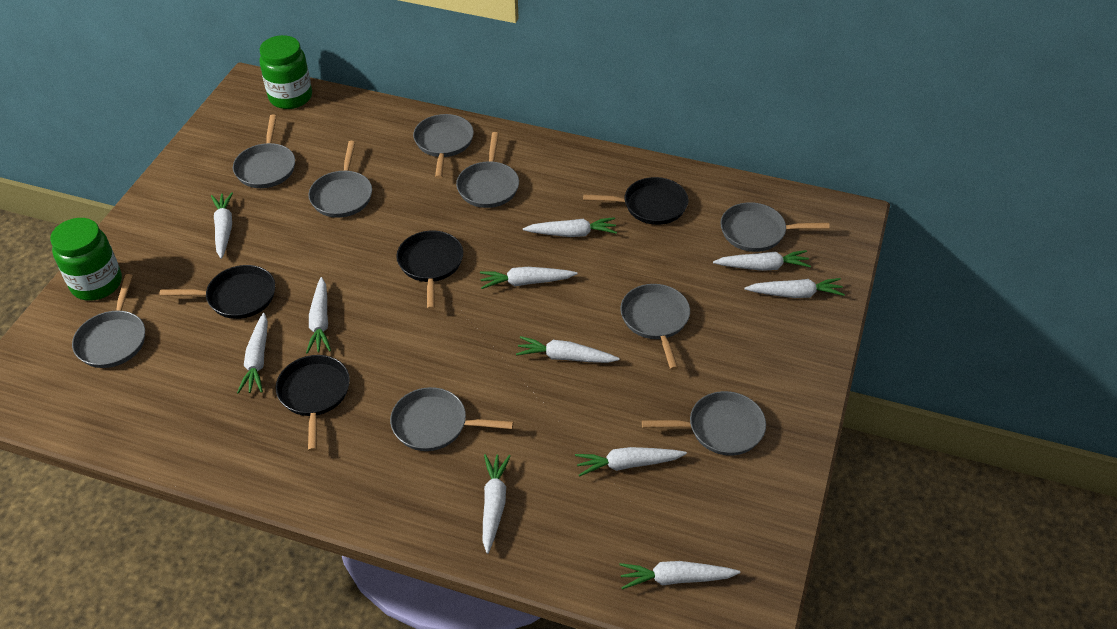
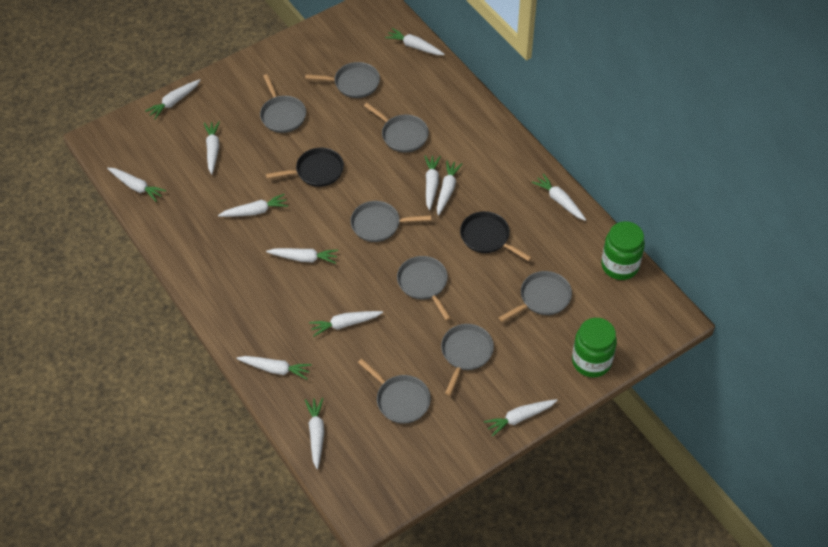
black pan: [159,265,275,319] [276,355,350,452] [396,231,463,310] [583,177,688,225] = 4 -> [266,148,344,187] [460,211,532,261] = 2
grey pan: [72,274,145,368] [233,115,295,188] [308,141,372,218] [390,387,514,451] [413,114,474,179] [456,132,519,208] [620,284,690,370] [642,391,766,456] [720,202,830,252] = 9 -> [260,74,306,133] [305,62,380,98] [350,201,431,242] [358,359,431,424] [364,103,429,153] [397,256,451,321] [441,324,494,396] [498,271,572,322] = 8
white carrot: [211,192,233,259] [237,313,268,394] [306,277,331,354] [480,267,577,289] [483,454,511,554] [516,336,619,363] [523,217,617,237] [575,447,687,477] [619,561,740,590] [713,250,811,271] [744,278,845,298] = 11 -> [107,168,166,202] [145,79,200,119] [204,121,220,174] [218,194,288,217] [237,356,312,380] [266,248,338,264] [305,398,324,469] [309,311,383,337] [385,28,445,55] [425,155,441,210] [437,161,462,216] [484,399,557,437] [532,174,586,221] = 13

